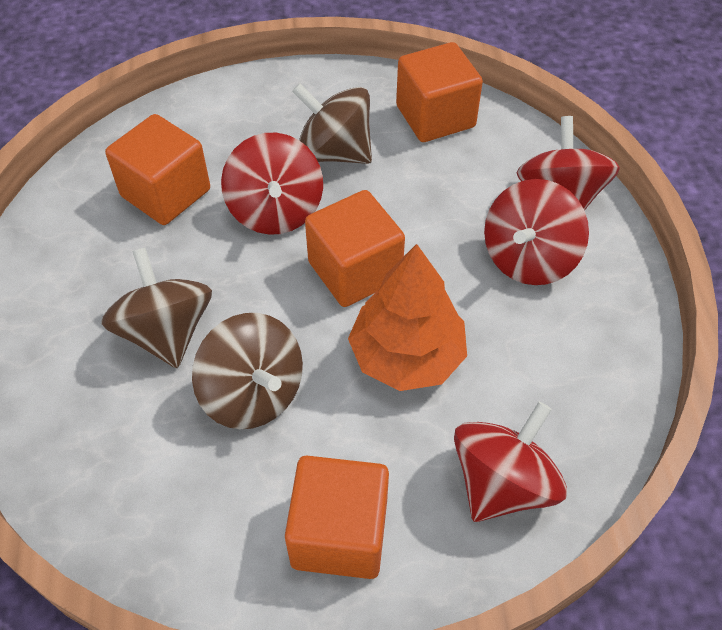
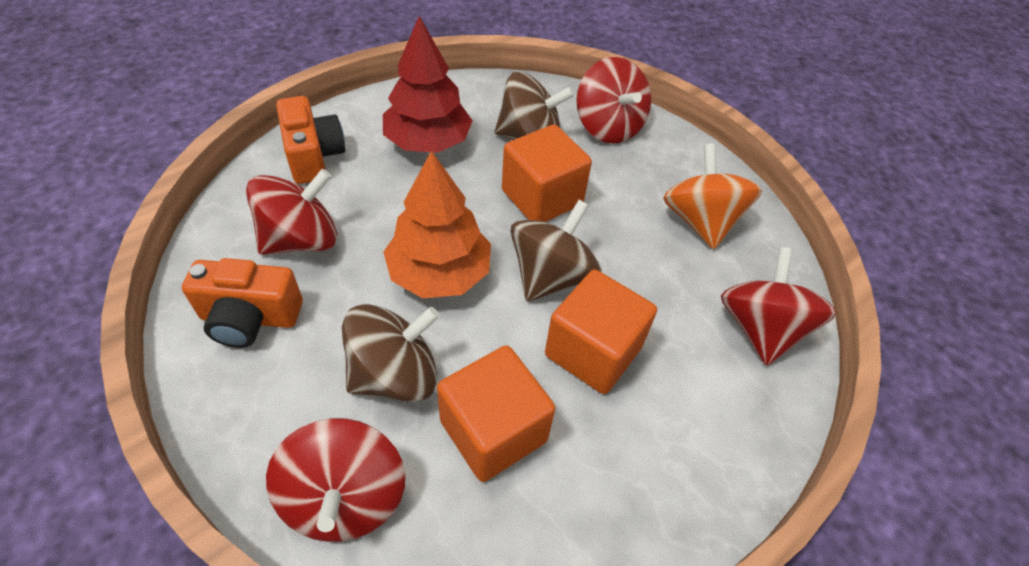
orange camera: none = 0 -> [182,258,303,348] [276,96,345,184] = 2
orange cube: [105,114,210,225] [285,456,389,579] [305,190,405,307] [396,42,483,142] = 4 -> [437,345,555,482] [502,124,592,222] [545,270,657,394] = 3
orange spinning top: none = 0 -> [663,144,762,249] = 1
red tree: none = 0 -> [383,16,473,153] = 1

